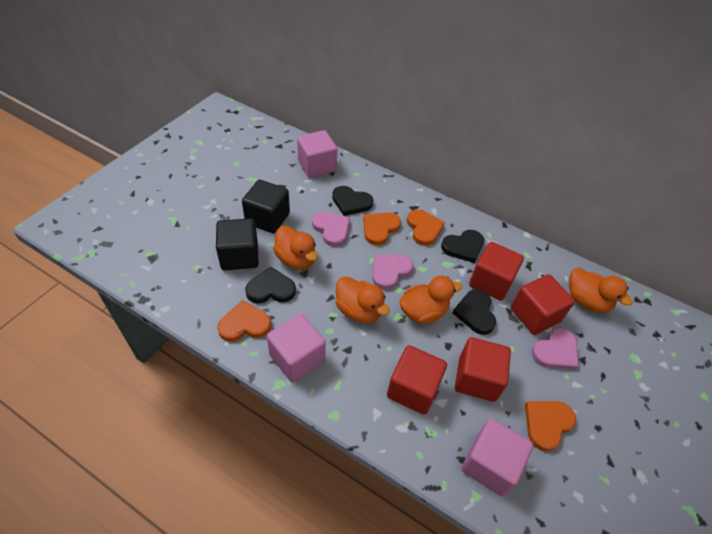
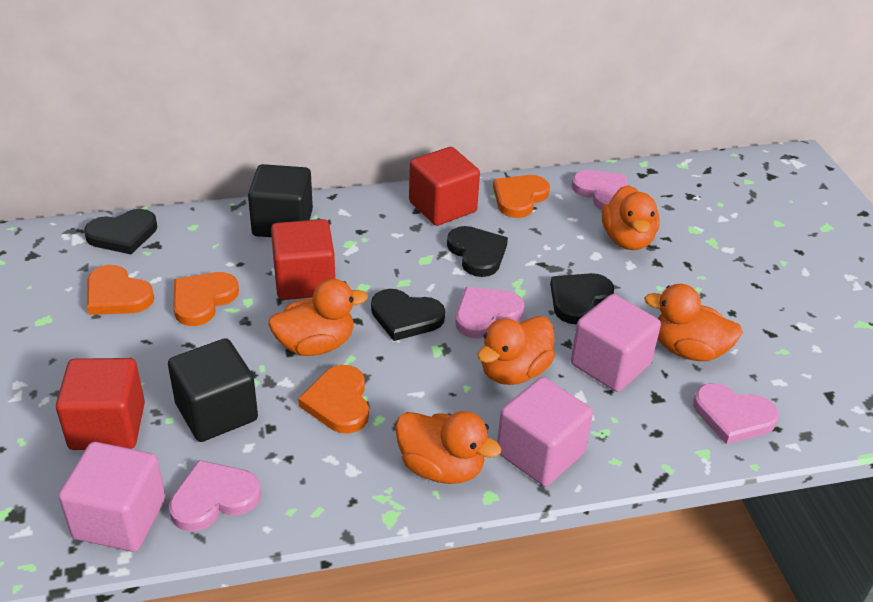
orange duck: [273,226,318,270] [336,276,390,323] [399,276,462,324] [569,268,633,313] = 4 -> [268,279,368,356] [395,411,501,484] [477,316,555,385] [602,185,660,250] [644,284,743,361] = 5
pink heart: [312,212,350,247] [372,254,413,290] [532,328,579,370] = 3 -> [169,460,261,532] [456,287,525,338] [571,170,627,210] [693,383,779,444] = 4
red cube: [387,345,447,415] [455,337,511,402] [469,242,524,301] [511,274,575,335] = 4 -> [56,358,145,450] [271,219,335,300] [409,147,480,226] = 3

